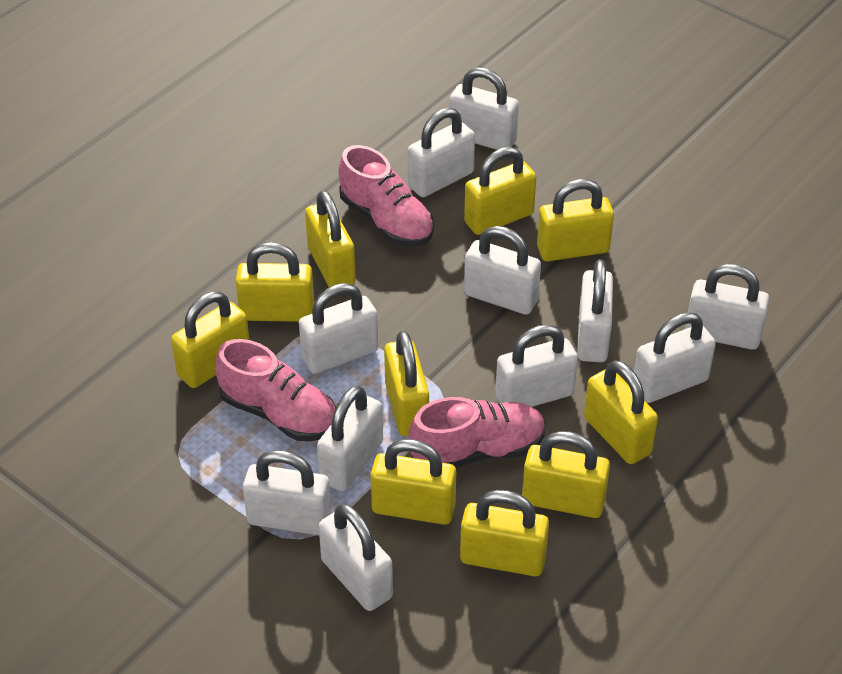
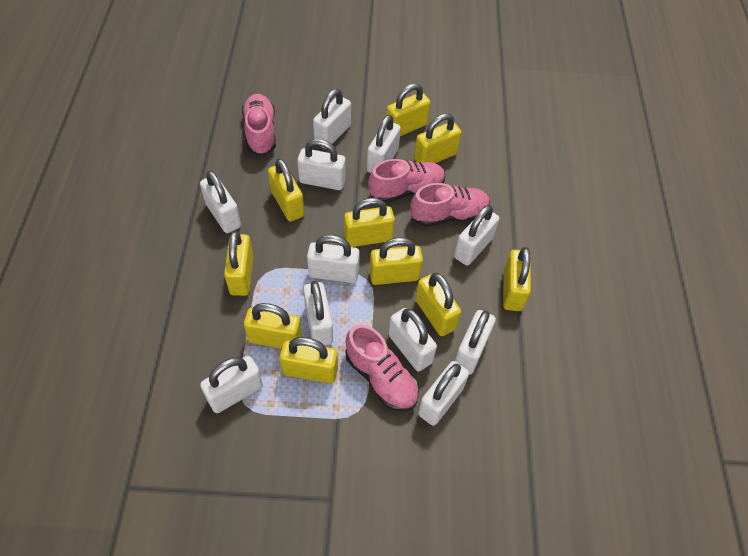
pink shoe: [215,339,336,441] [339,145,434,247] [408,397,546,468] = 3 -> [242,94,276,155] [345,325,419,412] [368,159,445,203] [411,183,490,227] = 4

